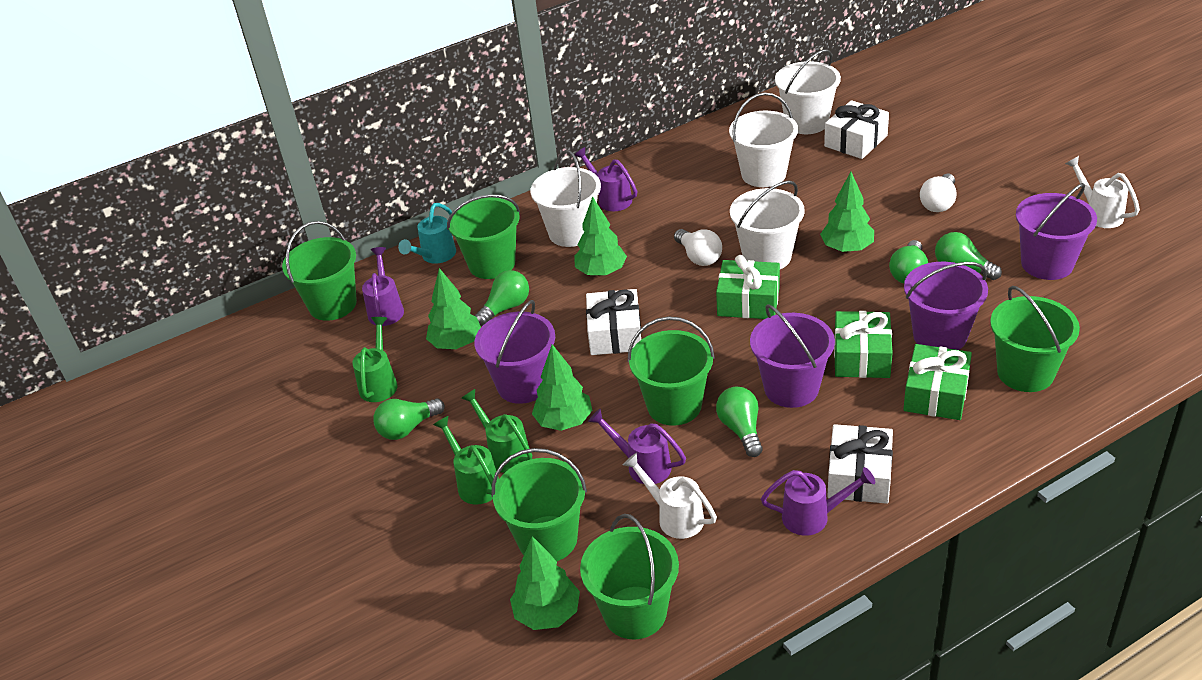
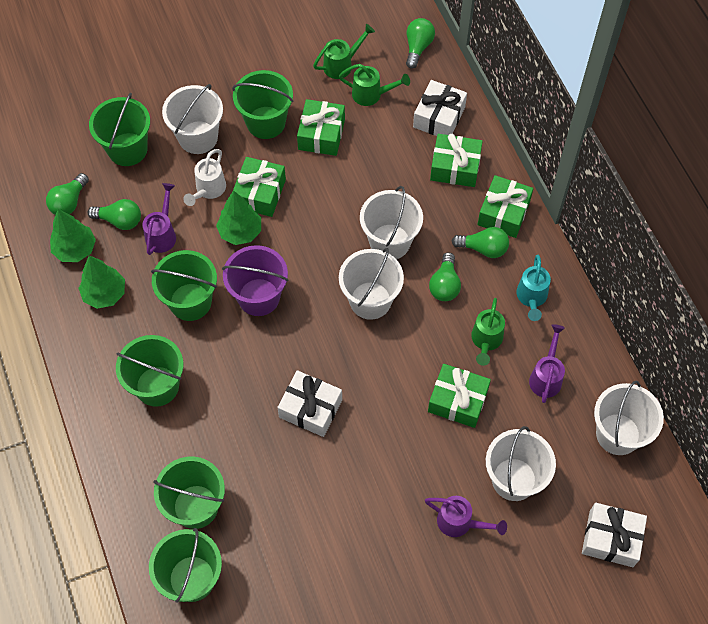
green gift: [716,255,780,319] [834,311,893,378] [903,344,972,420] = 3 -> [232,157,286,217] [297,99,345,156] [428,364,491,428] [430,134,483,187] [477,175,533,238] = 5
green tree: [426,268,481,349] [510,536,580,630] [532,344,592,431] [574,196,627,276] [820,172,874,253] = 5 -> [50,209,96,262] [78,255,125,309] [216,190,261,245] = 3
purple bucket: [474,300,555,404] [750,304,835,408] [904,262,988,350] [1016,183,1097,280] = 4 -> [222,245,288,316] = 1
purple watering can: [362,247,404,326] [575,147,637,211] [588,409,686,484] [761,467,875,536] = 4 -> [142,183,176,255] [425,496,507,537] [529,324,565,403] = 3
white bucket: [530,150,601,247] [729,92,798,187] [730,181,805,269] [775,49,841,134] = 4 -> [162,84,223,154] [339,248,404,320] [360,186,423,259] [486,426,556,501] [594,381,664,455] = 5
white light bulb: [674,229,722,266] [920,174,956,212] = 2 -> none = 0
white watering can: [623,453,717,539] [1065,156,1140,228] = 2 -> [183,149,226,206] = 1

